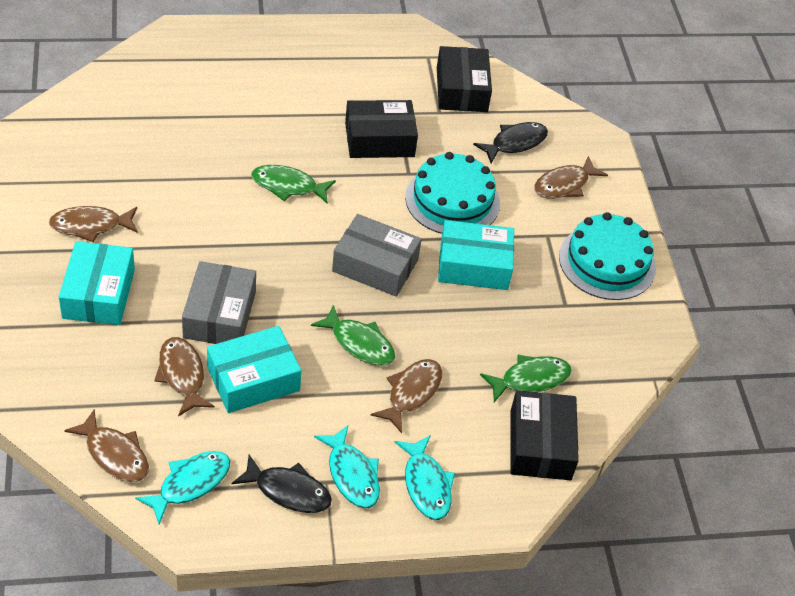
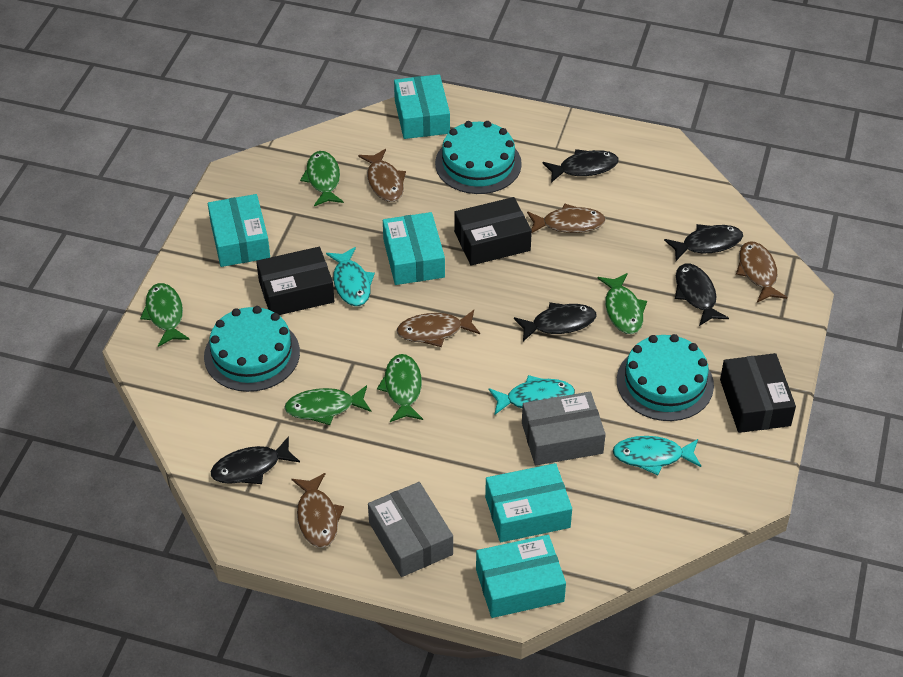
black fish: [231,454,332,513] [473,122,548,163] = 2 -> [211,436,300,484] [514,302,597,341] [542,149,619,183] [664,224,743,261] [675,264,729,326] = 5
green fish: [251,165,336,204] [311,305,395,366] [480,355,572,402] = 3 -> [140,283,190,347] [284,385,371,425] [300,151,344,206] [377,354,423,422] [597,273,647,334] = 5
turquoise box: [59,241,135,325] [207,326,301,413] [438,220,514,290] = 3 -> [208,194,270,267] [383,212,445,285] [394,74,450,139] [476,535,566,618] [485,463,572,542] = 5
turquoise cake: [405,152,500,234] [559,212,656,300] = 2 -> [204,306,300,392] [435,121,522,194] [617,334,714,421] = 3

